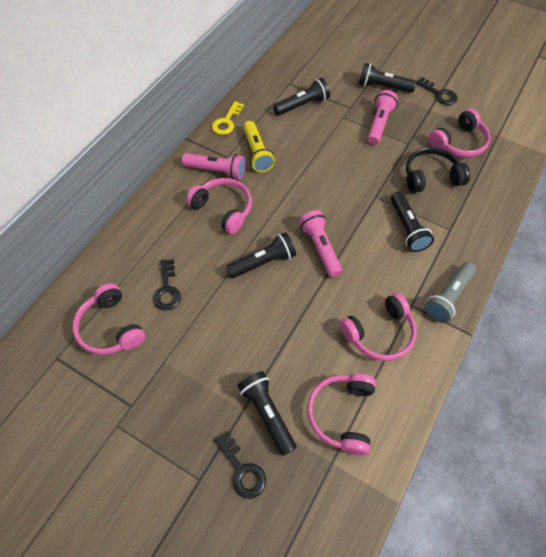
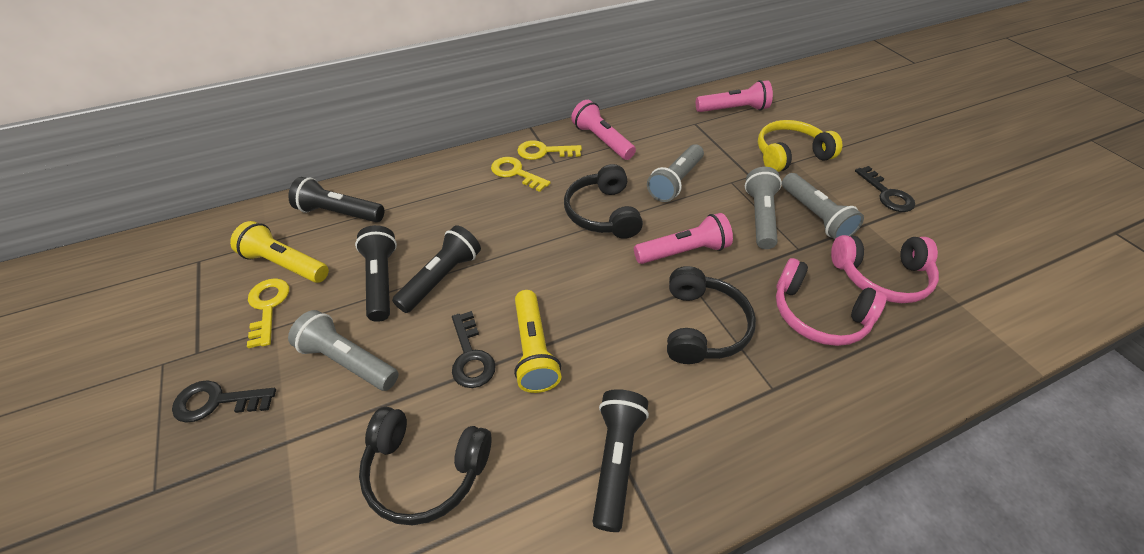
black flashlight: [226,232,296,278] [238,371,296,456] [273,78,330,116] [359,63,417,93] [391,191,434,252] = 5 -> [288,177,384,222] [355,225,397,322] [392,225,481,313] [592,389,649,532] = 4
black headphones: [406,147,470,193] = 1 -> [359,407,491,525] [564,164,643,239] [667,266,756,364] = 3
grey flashlight: [424,262,476,323] = 1 -> [288,310,399,391] [647,144,704,202] [745,167,782,249] [782,173,864,240] = 4
pink headphones: [73,283,145,355] [186,178,252,234] [307,373,376,455] [340,293,417,361] [429,109,491,157] = 5 -> [776,258,887,346] [831,235,939,303] = 2
yellow flashlight: [243,121,275,172] = 1 -> [230,221,329,283] [514,290,562,393] = 2
yellow headphones: none = 0 -> [758,120,842,172] = 1
yellow key: [212,101,244,135] = 1 -> [247,278,289,348] [491,157,551,192] [517,140,582,160] = 3

